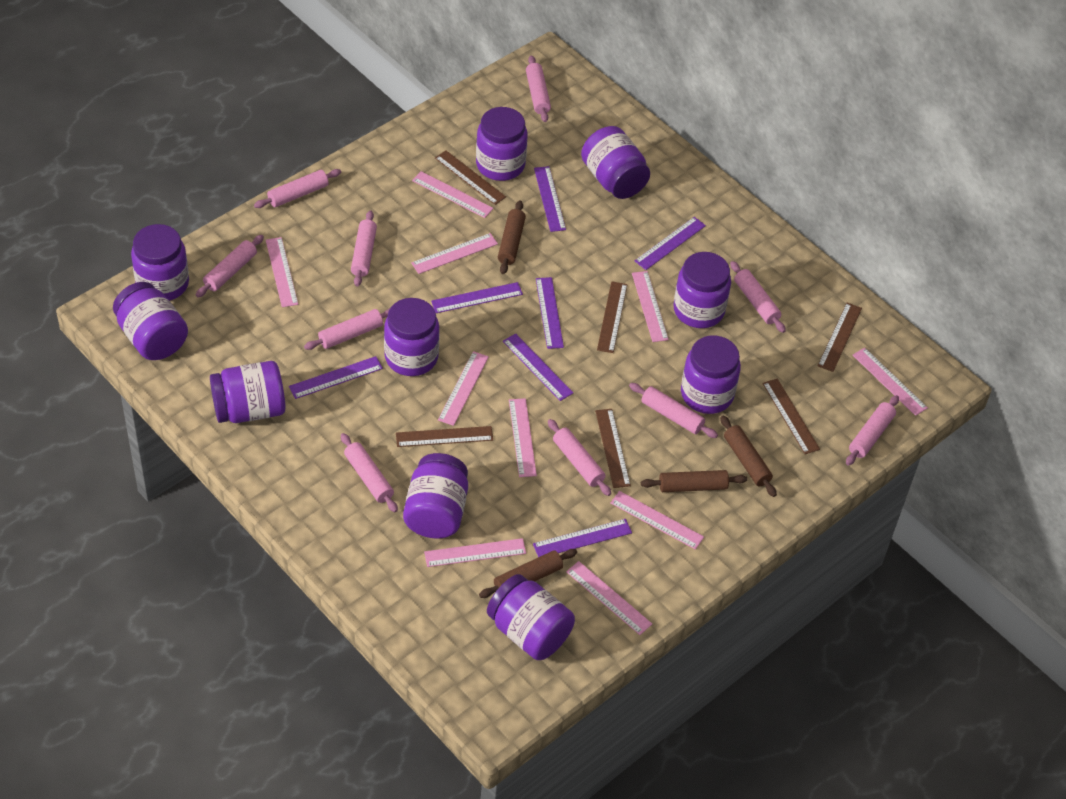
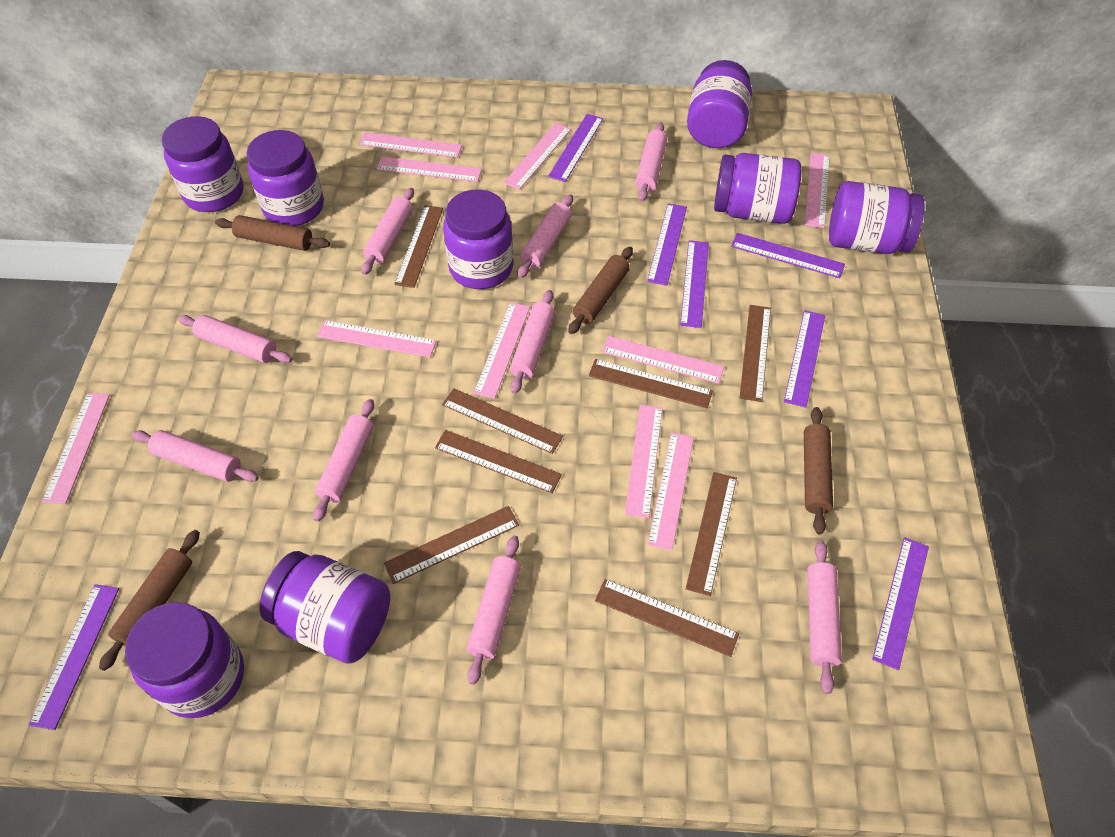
brown ruler: [396,426,493,447] [435,150,506,205] [595,409,631,488] [597,281,628,353] [762,379,820,454] [818,303,862,372] = 6 -> [384,506,519,584] [394,205,443,288] [435,430,562,493] [442,388,563,454] [589,359,713,408] [595,579,739,657] [686,472,737,596] [740,305,771,402] = 8
pink rolling pin: [196,235,264,297] [254,169,341,208] [304,308,390,350] [341,433,398,512] [351,210,377,286] [526,56,551,122] [548,419,611,496] [629,383,718,438] [730,261,786,333] [846,395,899,466] = 10 -> [132,430,259,482] [178,315,292,363] [313,399,374,522] [361,188,414,275] [467,535,521,685] [510,290,555,394] [518,194,573,278] [635,122,667,202] [807,540,842,694] = 9
purple jar: [113,282,188,360] [131,224,189,301] [210,361,285,423] [384,298,440,376] [403,453,468,539] [476,107,528,181] [487,574,575,660] [581,126,650,199] [674,252,731,328] [681,336,741,414] = 10 -> [125,602,244,718] [162,116,244,212] [247,130,324,226] [259,551,390,664] [443,189,513,289] [687,60,752,148] [714,153,801,224] [829,181,924,254] = 8

